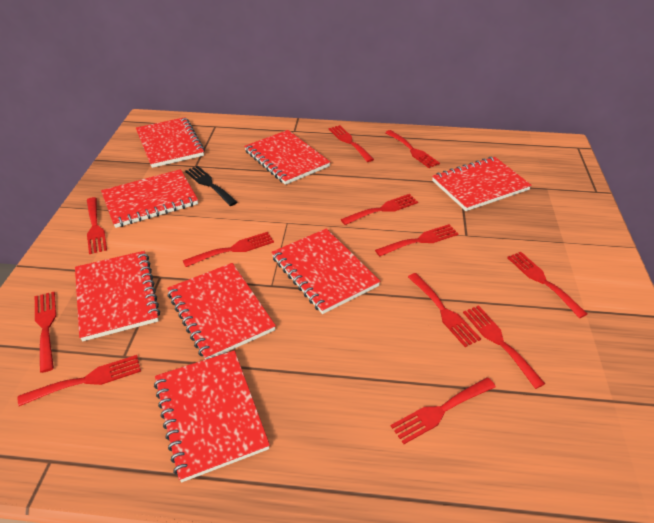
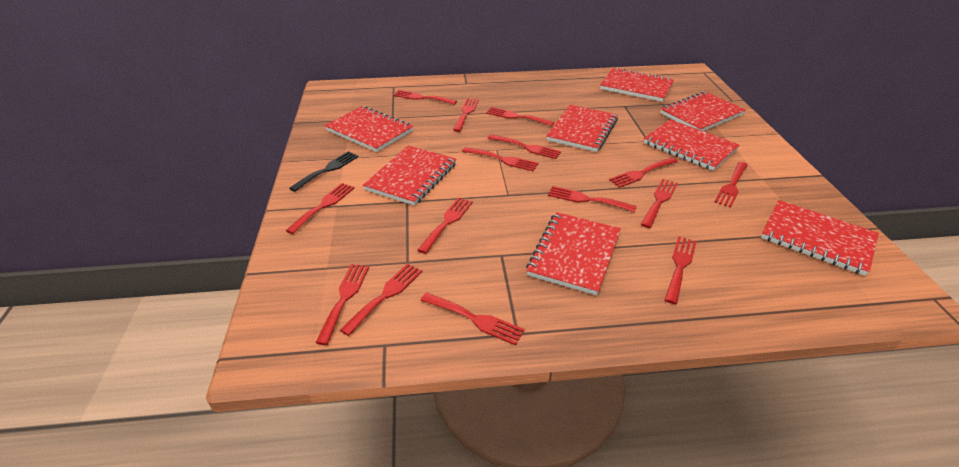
red fork: [18,355,141,406] [35,292,56,373] [87,197,107,254] [183,232,274,267] [329,125,374,162] [341,194,418,225] [375,224,458,257] [385,130,440,168] [391,377,496,444] [408,273,481,347] [463,305,545,389] [507,252,587,318] = 12 -> [286,183,354,234] [315,264,369,345] [340,263,422,336] [393,90,457,105] [418,198,473,254] [420,293,525,345] [453,98,479,132] [462,147,538,171] [486,107,554,126] [488,134,561,159] [548,186,637,212] [609,157,678,188] [641,179,678,228] [665,236,697,304] [715,162,748,208] = 15

